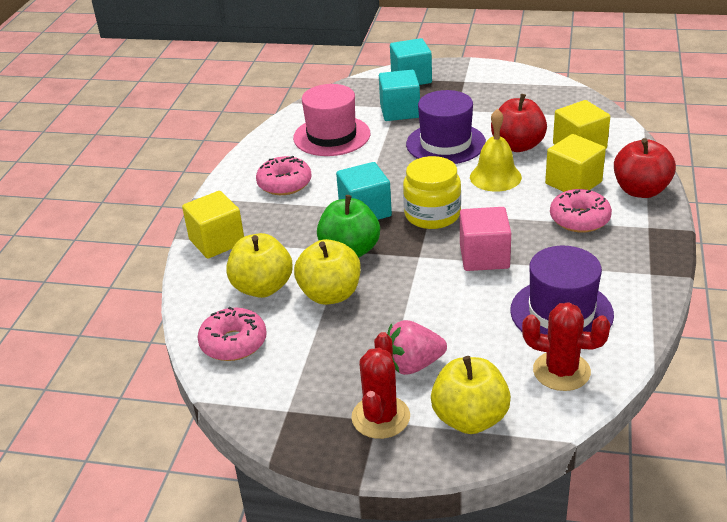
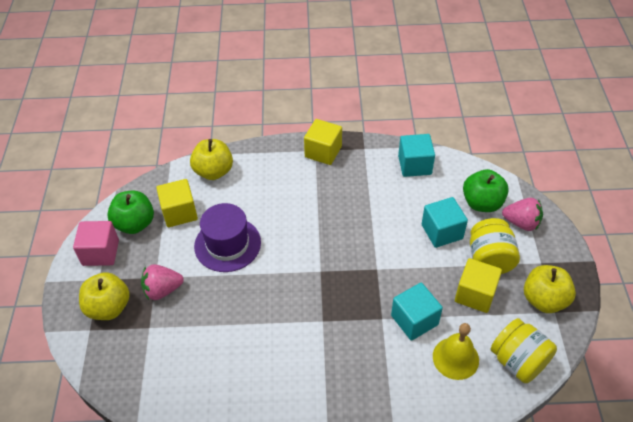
green apple: [317,195,380,258] = 1 -> [107,191,154,234] [463,169,509,212] = 2
pink donut: [198,307,267,361] [256,156,312,195] [550,189,612,233] = 3 -> none = 0
pink hat: [293,84,370,156] = 1 -> none = 0
pink strawberry: [387,320,447,375] = 1 -> [141,264,184,300] [502,198,543,231] = 2
purple hat: [406,90,486,164] [510,246,614,335] = 2 -> [194,203,261,272] = 1
red apple: [491,94,547,152] [614,138,676,198] = 2 -> none = 0
red cactus: [351,332,410,439] [522,302,610,391] = 2 -> none = 0
yellow jar: [403,156,461,229] = 1 -> [470,218,520,274] [491,318,557,383] = 2

